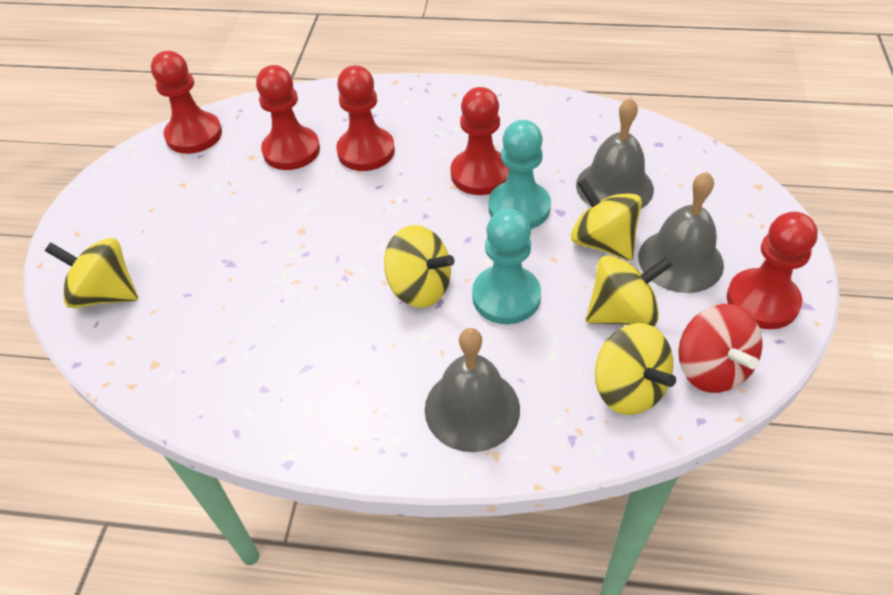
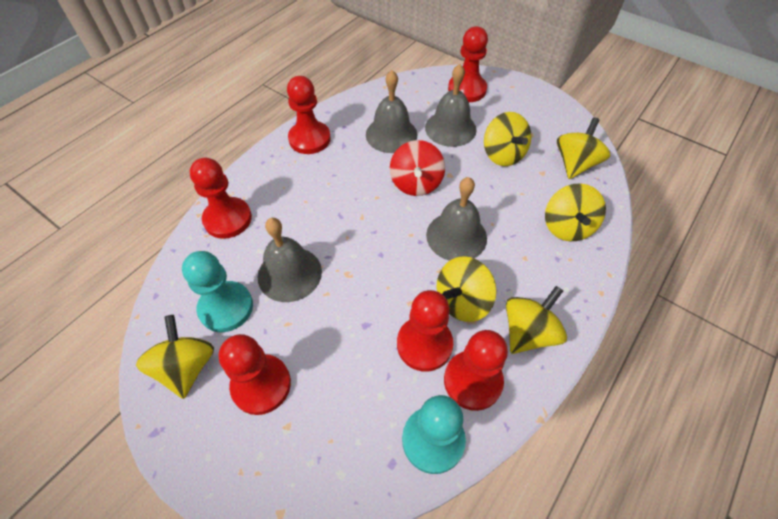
grey bell: [425,328,520,452] [576,97,654,209] [638,172,724,293] = 3 -> [258,218,322,302] [366,70,417,153] [425,64,477,147] [426,177,487,261] = 4
red pawn: [151,51,222,154] [256,65,320,170] [336,65,395,171] [450,87,509,195] [726,212,818,329] = 5 -> [190,158,252,239] [219,334,291,415] [287,76,331,154] [397,290,453,372] [444,330,508,411] [448,26,488,102] = 6
yellow spinning top: [45,238,138,308] [384,225,454,308] [571,178,642,261] [586,255,672,326] [595,323,676,415] = 5 -> [136,315,214,399] [437,256,496,322] [484,112,531,166] [506,286,567,354] [545,183,606,241] [557,117,610,179] = 6

